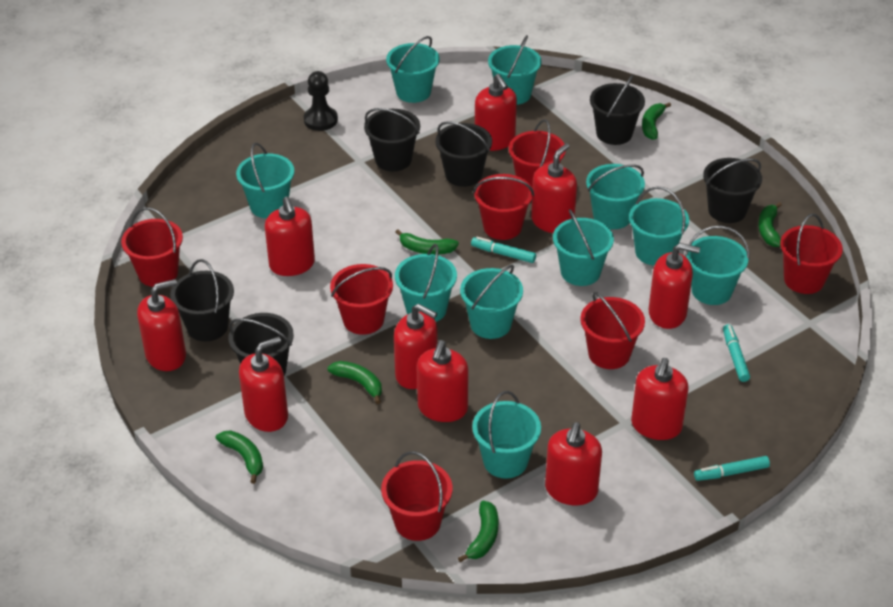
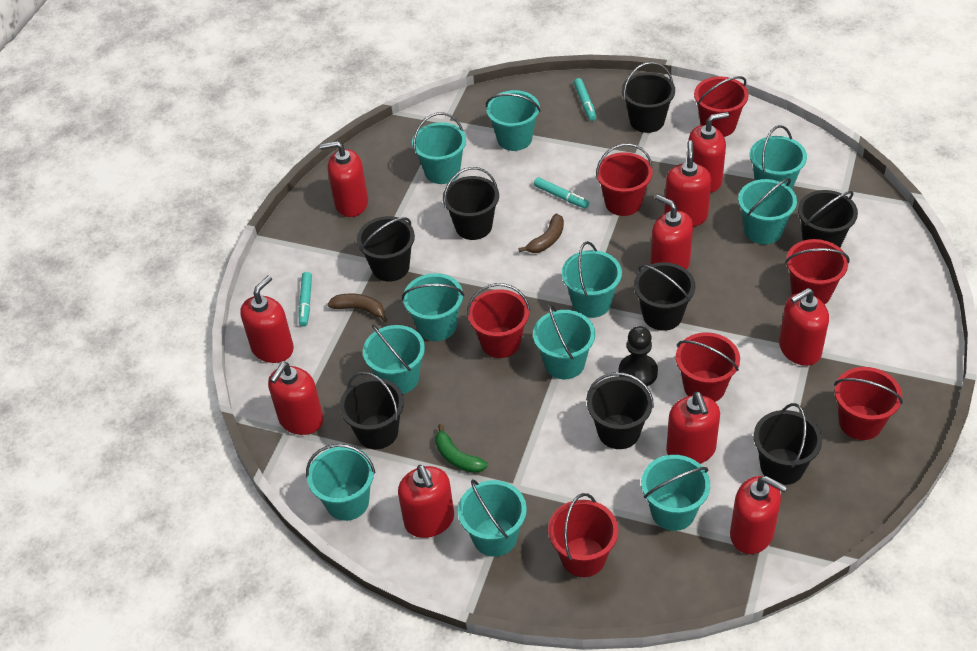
black bucket: [170,259,234,341] [228,313,294,376] [364,108,420,171] [436,121,492,187] [590,75,645,145] [703,158,762,223] = 6 -> [340,372,404,449] [357,216,415,282] [443,167,499,240] [586,372,654,449] [622,62,675,133] [634,262,695,331] [754,403,822,485] [798,190,858,248] = 8
brown banana: none = 0 -> [328,293,388,322] [518,213,564,253] = 2
green banana: [216,430,263,484] [327,361,382,404] [396,229,459,255] [458,501,498,562] [642,102,671,140] [758,202,782,247] = 6 -> [435,424,488,473] = 1
turquoise bucket: [236,143,294,218] [386,36,439,103] [395,244,457,322] [460,265,523,339] [472,391,541,479] [488,35,541,105] [553,209,614,286] [586,164,645,229] [629,186,689,266] [685,225,750,305] = 10 -> [306,444,375,521] [363,325,425,394] [402,273,464,341] [412,112,466,184] [458,480,527,557] [486,90,541,151] [533,304,595,379] [562,241,622,318] [641,455,710,531] [738,178,797,244] [750,125,807,189] = 11

